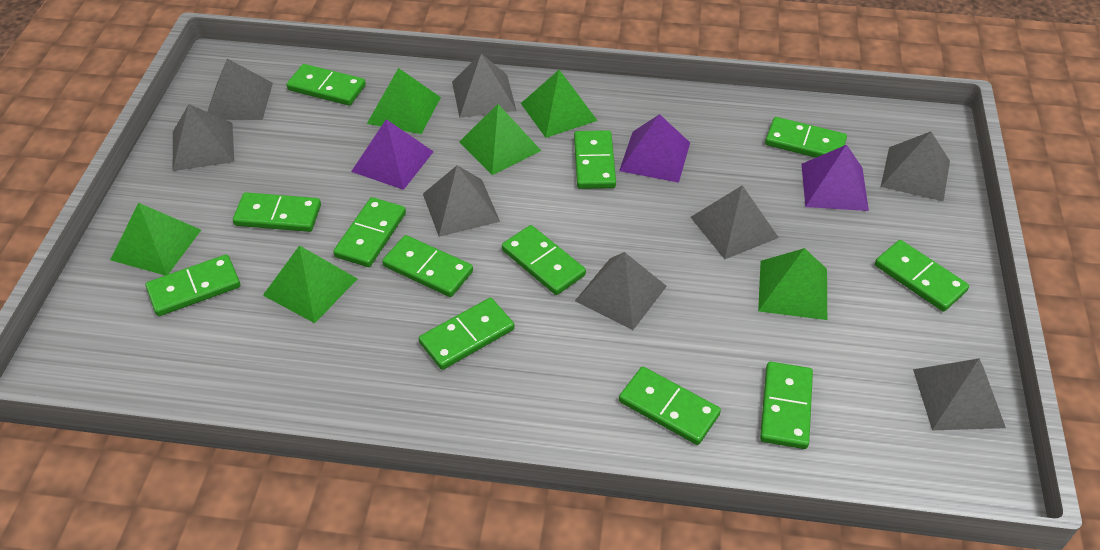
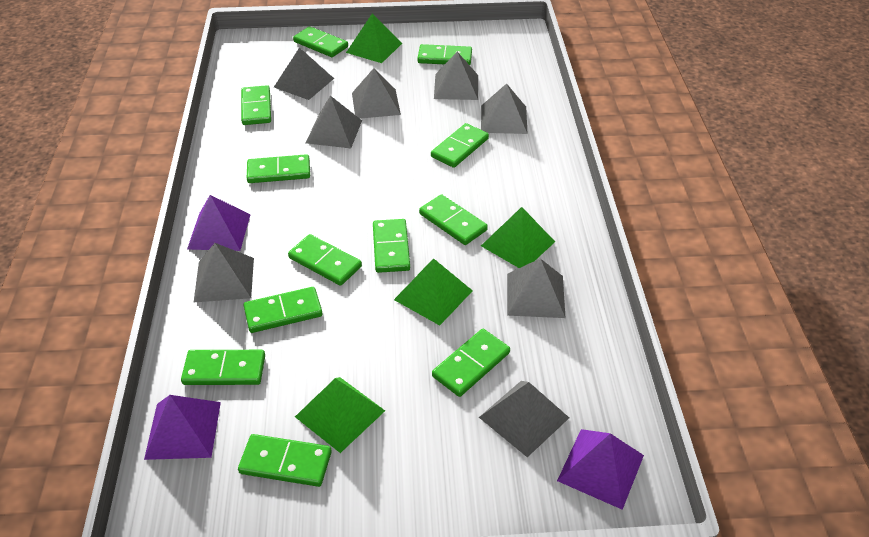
green pyramid: [110,203,201,275] [263,245,357,323] [367,68,441,134] [459,104,541,175] [521,70,598,138] [758,248,827,320] = 6 -> [295,377,385,453] [346,13,402,63] [394,258,473,325] [481,207,555,268] = 4

